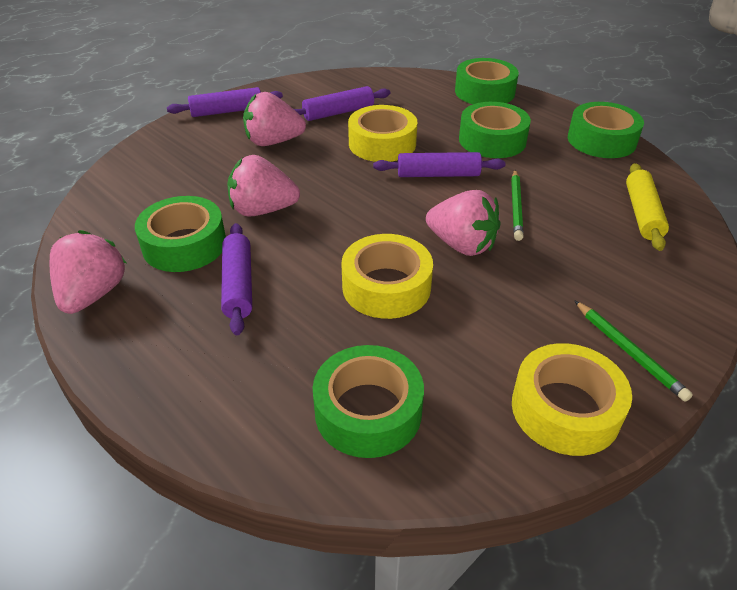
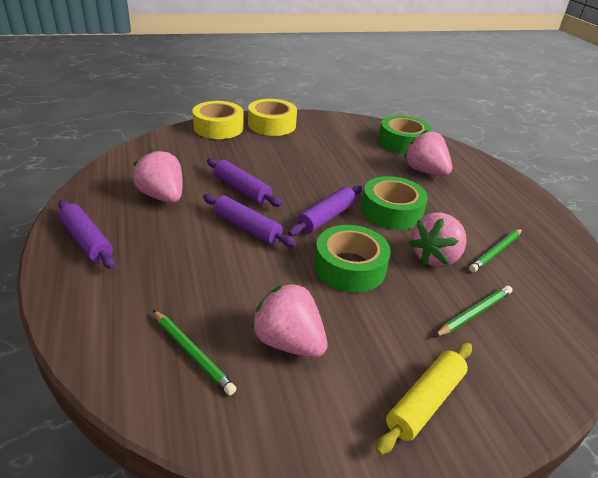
green pencil: [511,170,524,241] [574,300,693,402] = 2 -> [153,310,236,395] [434,285,513,337] [469,229,522,272] = 3
green tape: [135,196,226,272] [313,345,424,458] [455,58,519,104] [459,102,531,158] [568,102,644,158] = 5 -> [314,225,391,292] [361,176,428,230] [378,115,432,154] = 3
yellow tape: [341,234,433,319] [348,105,417,162] [512,343,632,456] = 3 -> [193,101,243,139] [248,99,297,136] = 2

